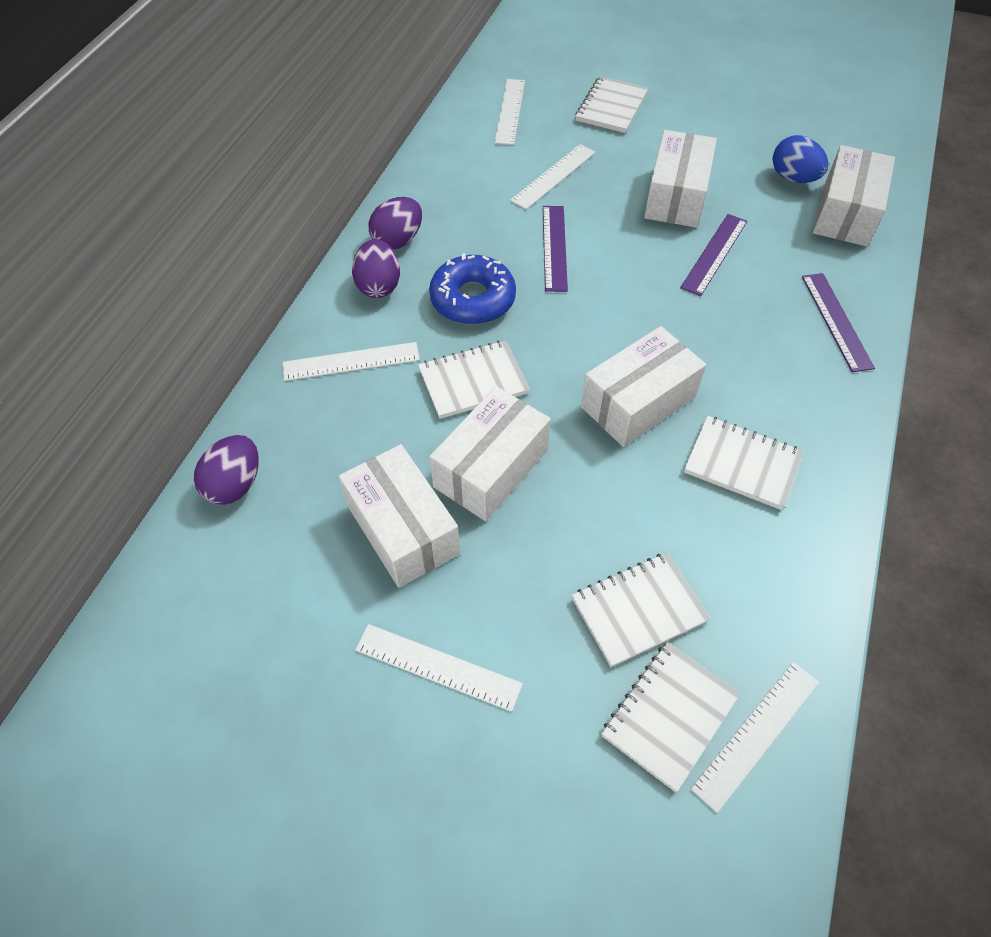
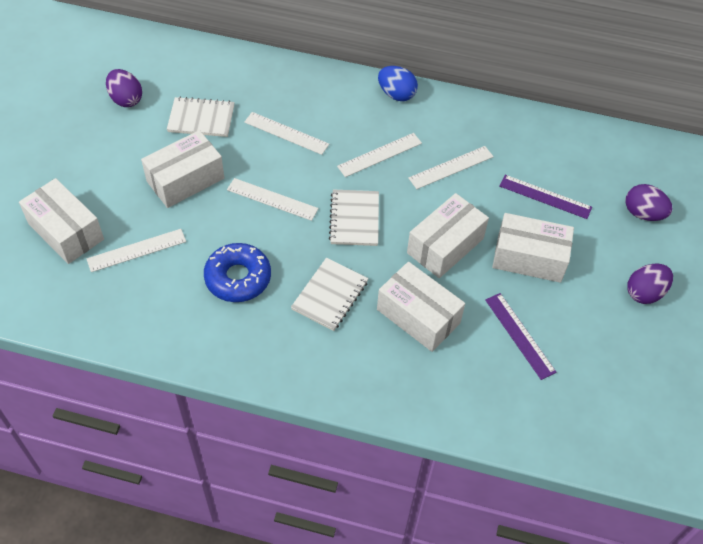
purple ruler: [543,206,568,292] [680,214,747,296] [802,273,875,372] = 3 -> [485,293,556,380] [500,175,592,219] = 2
white notebook: [418,340,530,419] [571,552,711,667] [575,76,649,133] [602,642,741,792] [684,416,804,510] = 5 -> [167,97,234,137] [291,258,369,331] [329,190,379,246] = 3

